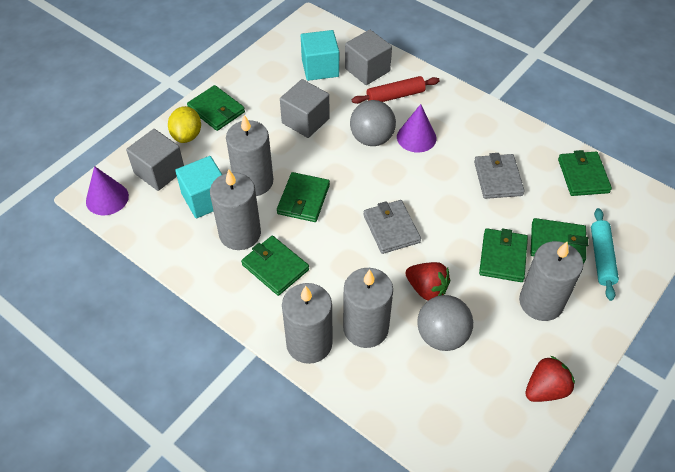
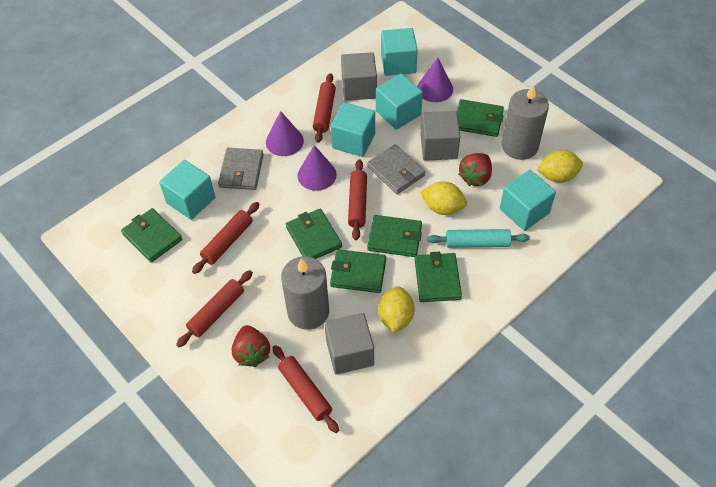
grey ball: [350,100,396,146] [417,295,473,351] = 2 -> none = 0
grey candle: [210,169,261,250] [226,115,273,196] [282,283,333,364] [343,268,393,348] [519,241,583,321] = 5 -> [281,256,329,330] [502,84,549,160] = 2
purple cone: [86,166,129,216] [397,104,436,152] = 2 -> [266,111,304,156] [297,145,337,191] [417,58,453,102] = 3
red rolling pin: [352,76,440,104] = 1 -> [176,270,253,347] [192,202,260,274] [272,345,339,433] [313,73,336,143] [348,159,367,240] = 5
turquoise cube: [175,156,222,218] [301,30,339,81] = 2 -> [159,160,215,220] [331,102,375,157] [376,73,423,130] [381,28,418,76] [500,170,556,231] = 5
yellow lemon: [168,106,201,143] = 1 -> [378,286,415,333] [420,181,467,215] [537,150,583,183] = 3

